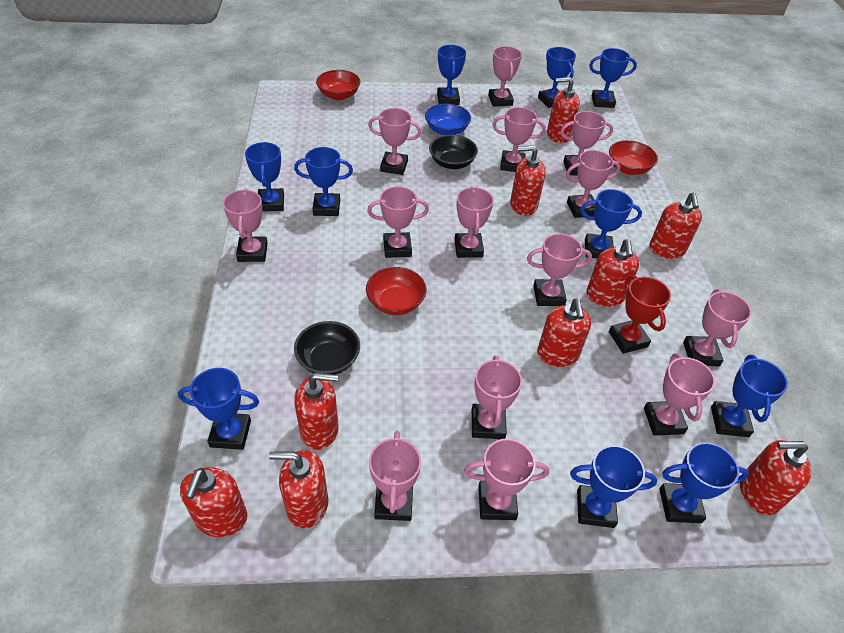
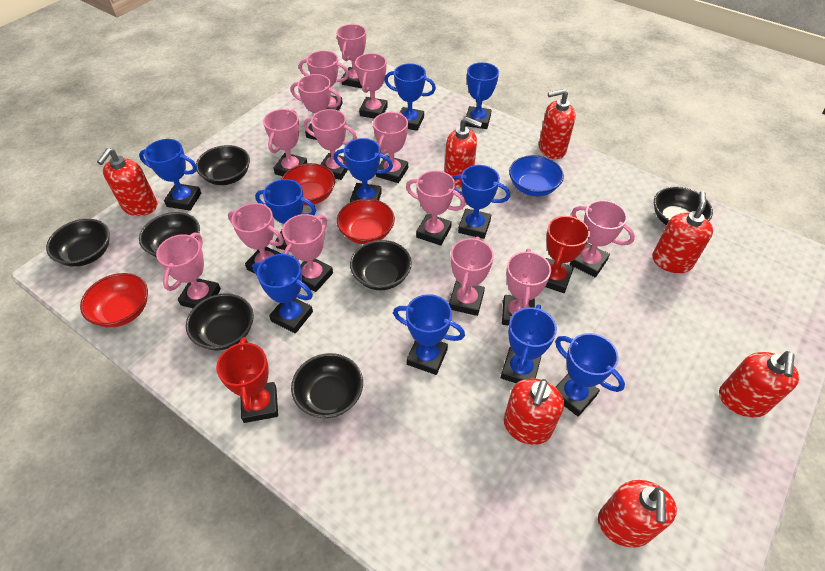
black bowl: [294,321,360,375] [429,135,478,169] = 2 -> [46,219,110,267] [139,212,200,257] [186,293,254,350] [196,145,250,185] [291,353,363,418] [350,240,412,290] [654,187,713,225] = 7
red soap dispenser: [180,467,247,537] [269,450,328,528] [294,373,339,450] [510,145,546,216] [537,298,592,367] [547,77,580,143] [586,239,639,307] [649,192,702,259] [740,440,811,515] = 9 -> [97,148,157,216] [444,117,482,188] [504,378,564,445] [539,89,576,159] [598,480,677,548] [652,191,713,273] [719,351,799,418] = 7
red trophy: [609,275,671,354] = 1 -> [216,337,278,423] [545,215,590,293] = 2

